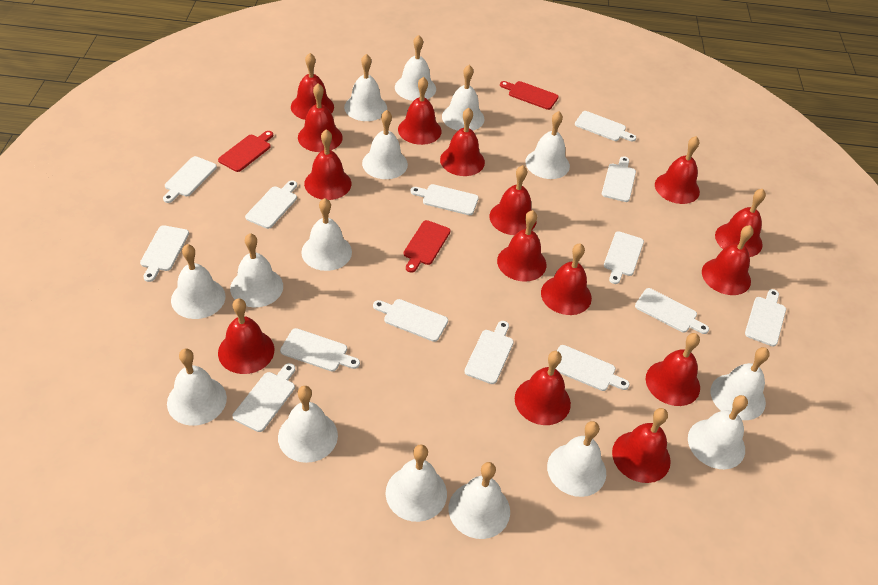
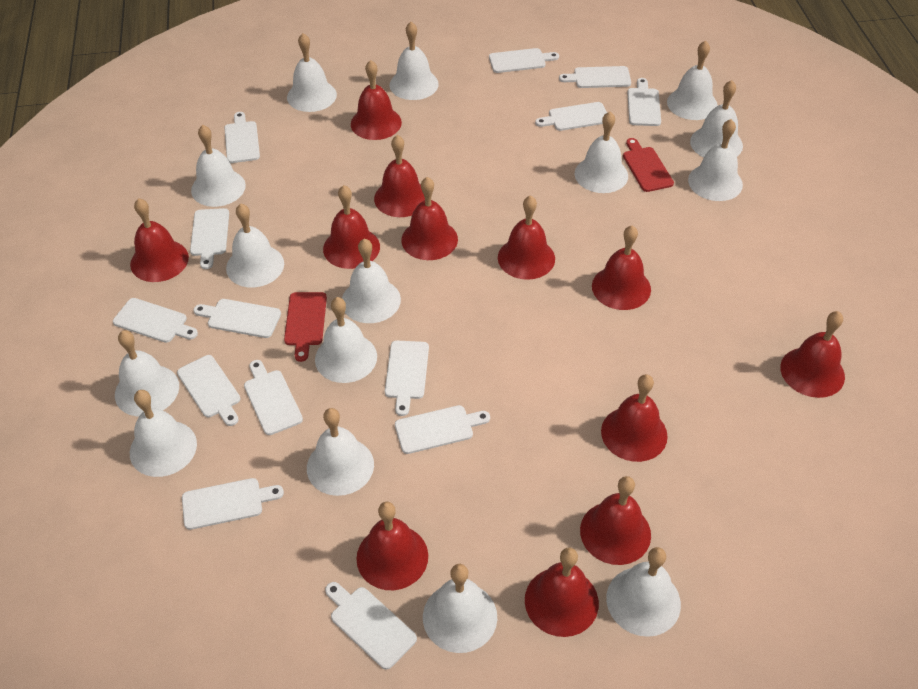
red bell: [218,298,274,374] [291,53,334,120] [298,83,343,152] [304,129,351,200] [398,77,442,145] [440,108,485,176] [489,165,537,235] [497,210,546,282] [515,351,571,425] [541,243,592,315] [612,408,671,483] [646,333,700,406] [655,136,700,204] [702,225,754,295] [715,189,766,257] = 15 -> [130,198,189,282] [323,185,380,269] [351,60,402,140] [356,502,428,590] [374,135,425,217] [401,177,458,260] [498,195,555,280] [525,548,599,637] [580,476,651,565] [592,225,651,310] [601,374,668,462] [780,311,845,398] = 12
red cutting board: [218,131,273,172] [403,220,450,273] [500,81,559,110] = 3 -> [284,292,327,362] [623,138,674,192] = 2

